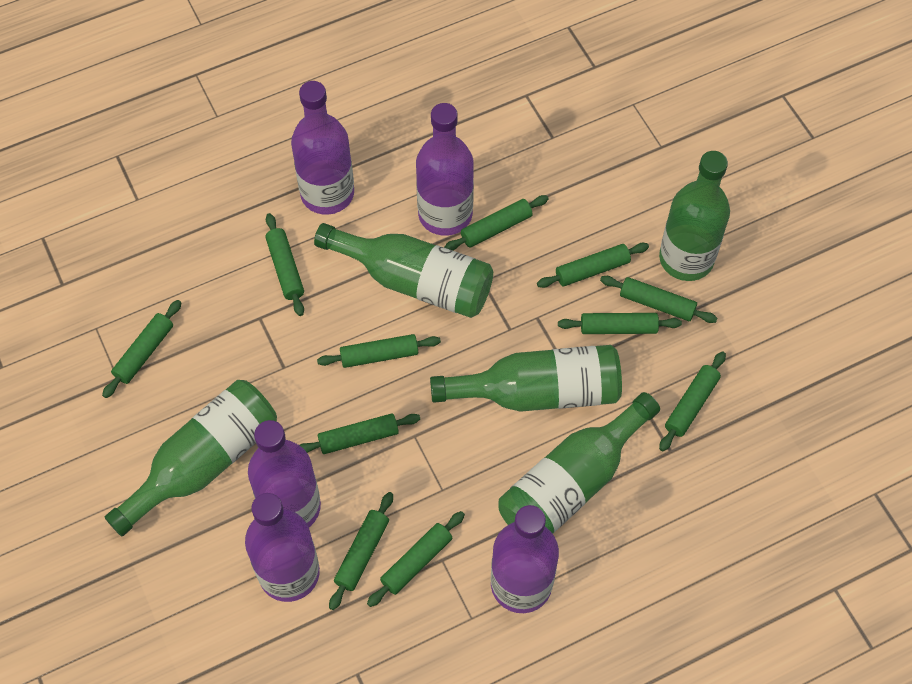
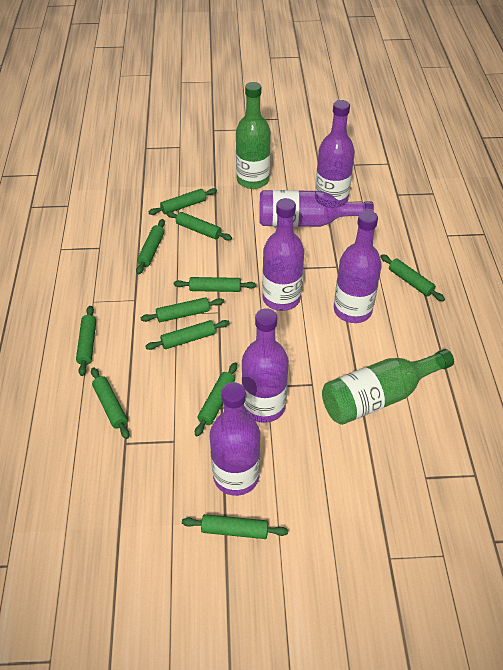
green bottle: [105,380,277,536] [314,223,493,318] [430,345,622,412] [498,392,660,534] [659,151,730,281] = 5 -> [236,82,271,189] [322,349,454,425] = 2
purple bottle: [245,493,320,602] [248,420,321,527] [291,81,354,215] [416,103,474,236] [491,505,559,613] = 5 -> [210,382,260,496] [242,308,289,423] [259,190,374,227] [262,198,304,311] [315,100,355,202] [334,210,382,323] = 6

